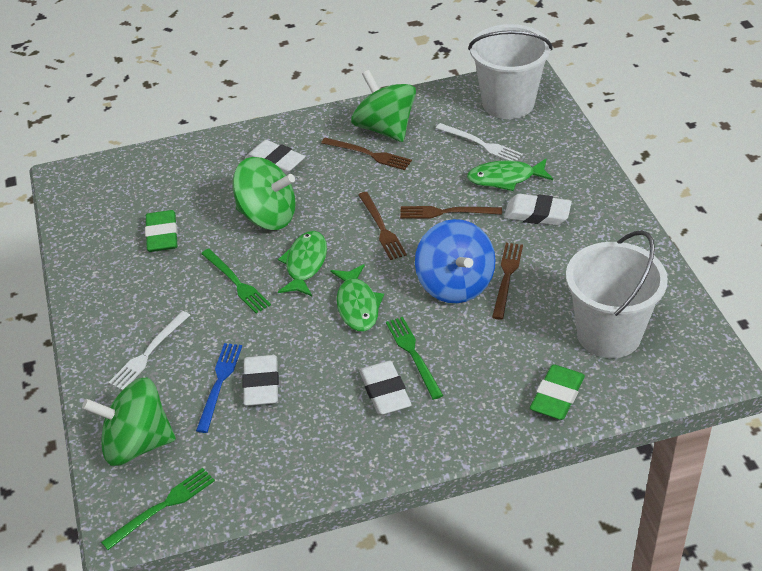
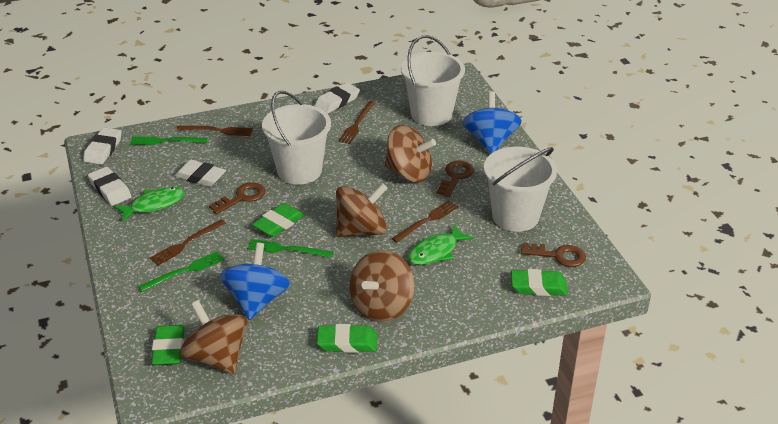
blue fork: [196,343,242,433] = 1 -> none = 0
blue spinning top: [415,219,496,303] = 1 -> [220,243,290,320] [462,91,522,154] = 2
brown key: none = 0 -> [209,182,265,214] [437,160,474,197] [521,242,586,267] = 3
brown spinning top: none = 0 -> [180,300,247,374] [336,183,388,237] [349,250,414,322] [385,125,436,183] = 4
green eraser: [145,210,178,252] [530,364,585,420] = 2 -> [151,325,185,365] [252,203,304,237] [317,324,377,353] [511,269,568,296] = 4
green fish: [278,231,327,296] [330,264,384,332] [467,158,553,191] = 3 -> [113,187,185,222] [408,225,474,265] = 2
green spinning top: [82,377,176,466] [232,157,296,230] [351,70,416,142] = 3 -> none = 0
white bucket: [468,24,553,119] [566,230,668,358] = 2 -> [262,91,331,185] [401,35,465,126] [484,147,557,232] = 3
white fork: [108,311,190,390] [436,123,523,161] = 2 -> none = 0

